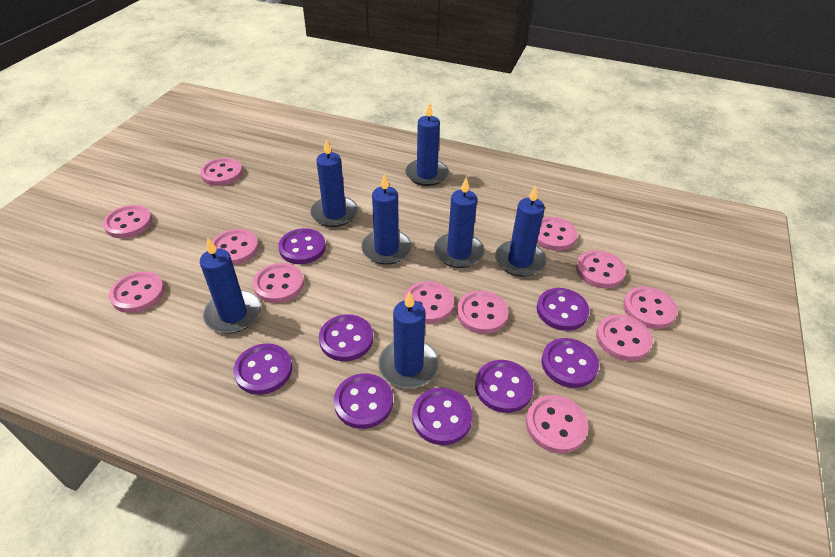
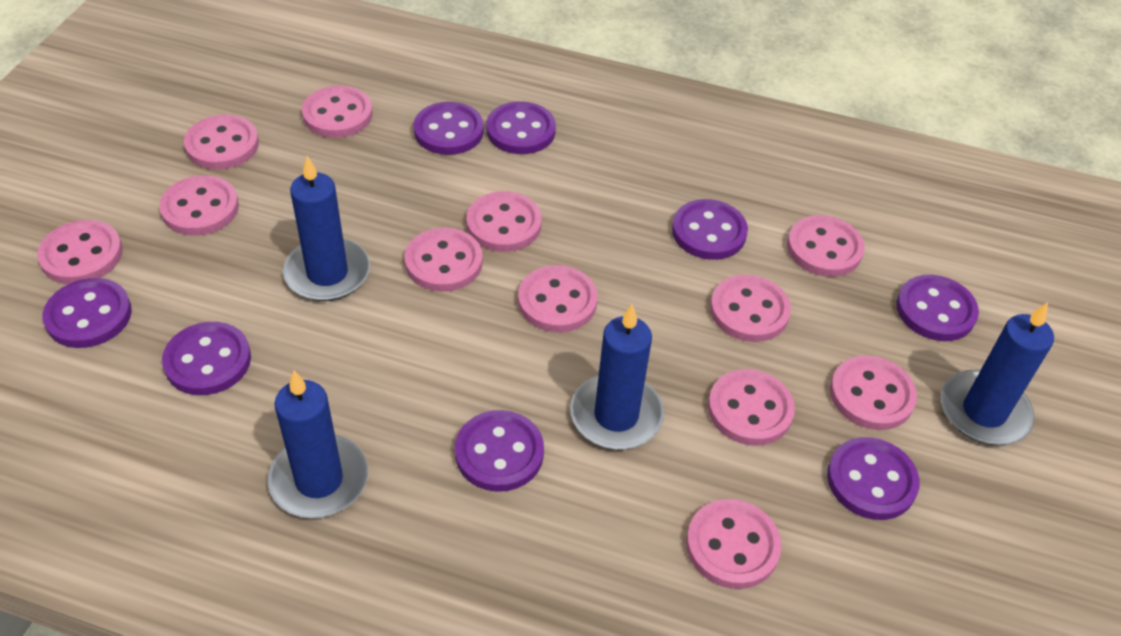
blue candle: [200,238,261,334] [311,139,358,227] [361,173,412,265] [378,291,439,389] [405,102,449,186] [434,177,485,268] [495,185,547,277] = 7 -> [267,371,368,518] [283,156,370,301] [570,305,664,449] [941,302,1054,445] = 4

